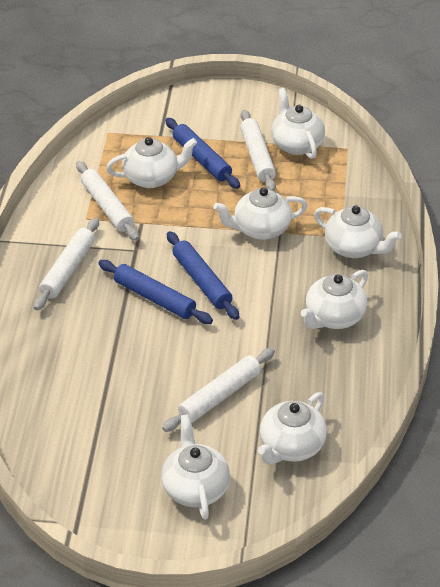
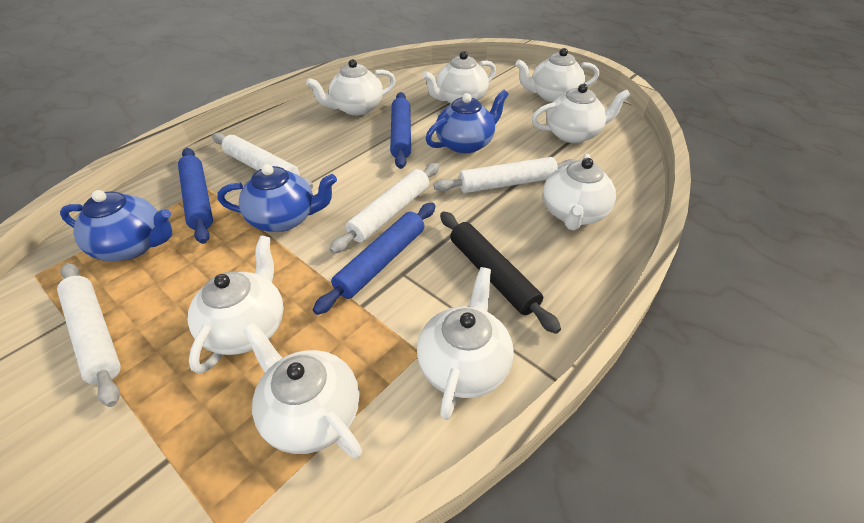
black rolling pin: none = 0 -> [440,212,561,334] = 1
blue teapot: none = 0 -> [60,190,172,261] [217,164,337,232] [426,90,509,154] = 3
white teapot: [106,137,197,188] [161,414,230,520] [213,187,308,240] [258,392,327,465] [271,88,325,159] [301,270,368,329] [314,205,402,258] = 7 -> [188,235,284,374] [243,323,362,459] [306,59,395,116] [417,267,514,420] [422,51,496,104] [515,48,599,102] [532,84,630,143] [543,154,616,230] = 8

